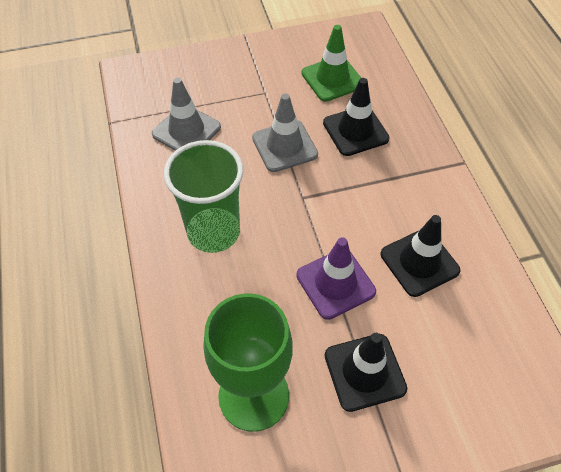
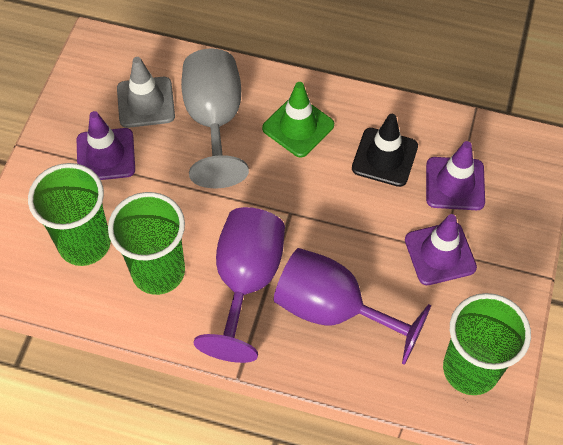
black traffic cone: [323,78,390,156] [325,333,407,412] [381,215,460,297] = 3 -> [352,114,418,187] = 1
green cup: [164,140,243,253] = 1 -> [28,163,111,266] [108,192,185,295] [443,293,531,395] = 3
green goblet: [204,293,293,432] = 1 -> none = 0
grey goblet: none = 0 -> [181,48,249,188] = 1
grey traffic cone: [152,78,221,151] [252,94,318,172] = 2 -> [117,57,175,128] = 1
purple goblet: none = 0 -> [193,207,285,363] [274,248,431,365] = 2
purple traffic cone: [296,237,376,320] = 1 -> [77,111,135,180] [405,214,477,285] [426,141,485,210] = 3

